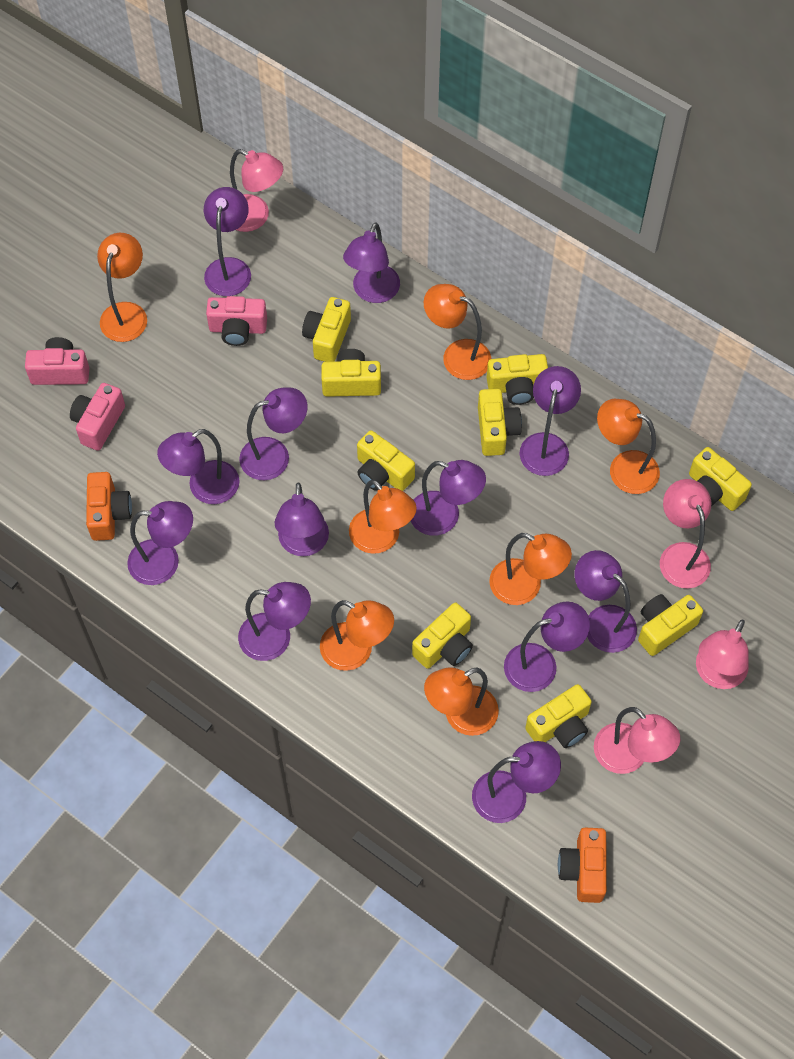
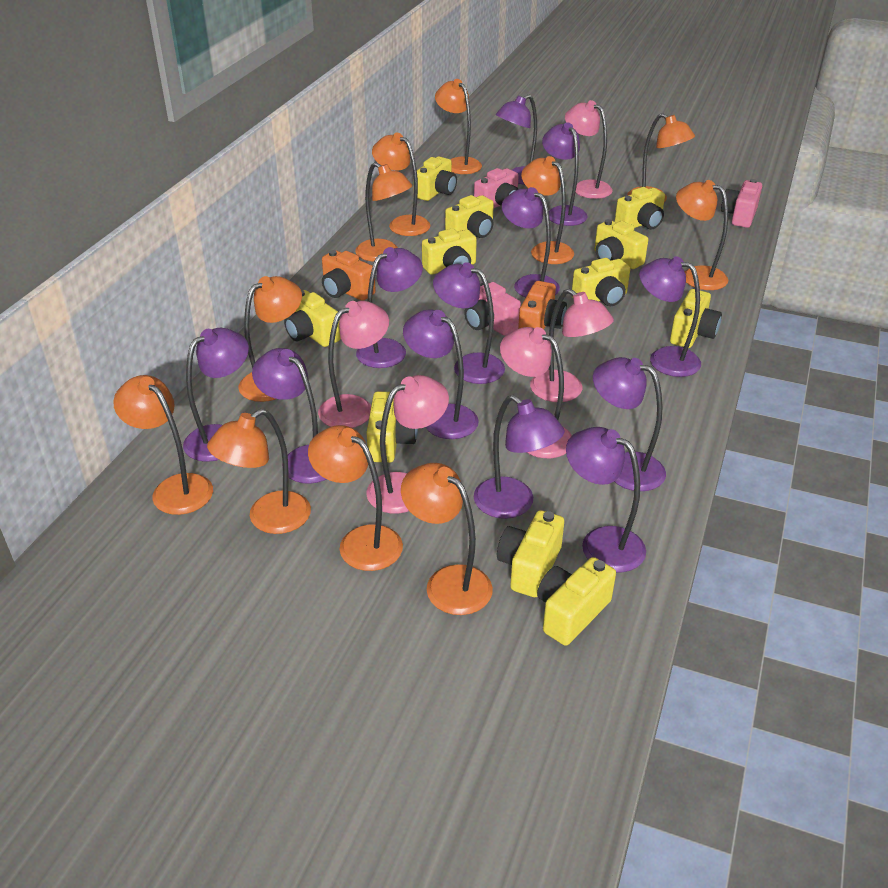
orange lamp: [97,233,147,342] [320,600,394,671] [349,480,417,554] [424,284,491,380] [424,668,499,736] [489,533,572,605] [597,399,660,494] = 7 -> [113,375,213,515] [207,409,311,534] [239,276,302,402] [308,425,403,571] [355,162,412,262] [372,133,430,236] [401,463,493,615] [435,79,482,174] [521,156,574,264] [627,113,695,202] [676,180,728,290] = 11
pink lamp: [230,149,283,232] [594,707,680,774] [660,479,711,588] [696,620,749,689] = 4 -> [318,301,389,428] [366,375,449,514] [500,327,572,458] [530,289,614,402] [565,100,612,199] = 5
yellow camera: [302,297,351,362] [321,349,381,397] [357,430,415,491] [412,603,473,669] [478,389,522,456] [487,354,548,405] [525,684,592,748] [638,594,703,656] [689,447,752,511] = 9 -> [284,290,341,347] [366,391,418,463] [417,156,457,201] [422,228,477,275] [445,195,494,238] [497,510,564,597] [537,557,616,646] [571,258,630,306] [595,219,648,269] [615,187,665,229] [670,289,722,348] = 11

